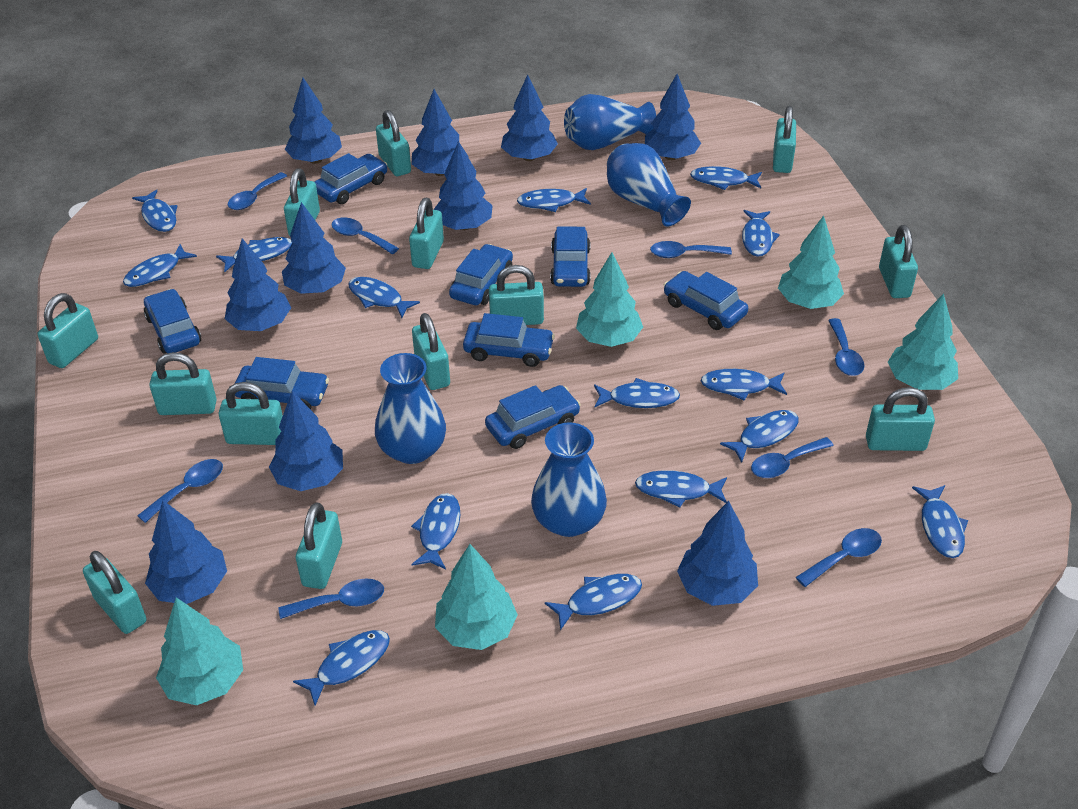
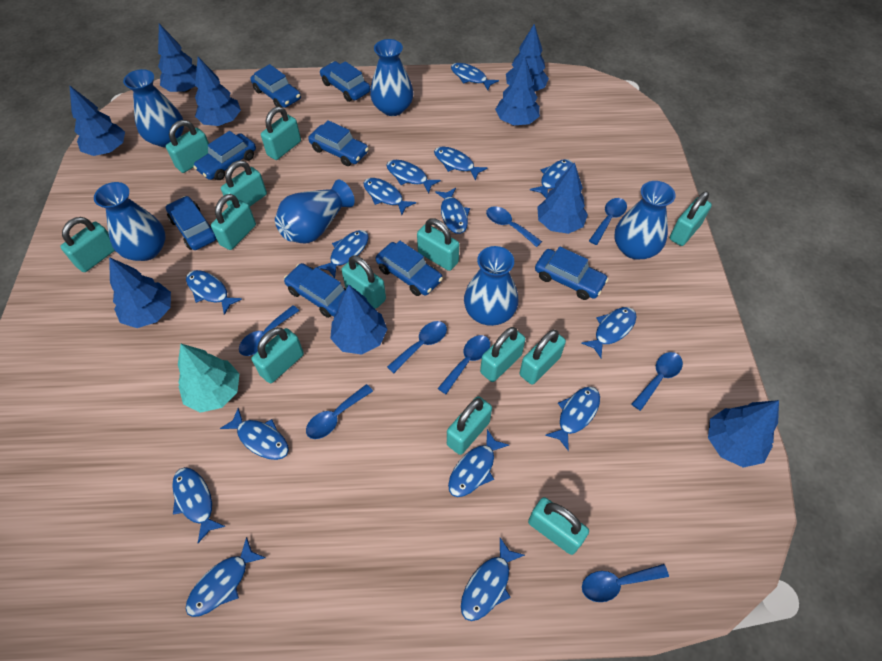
blue tree: [145,500,227,604] [225,238,291,331] [269,390,343,491] [282,202,346,294] [285,77,342,164] [412,89,469,176] [433,141,493,230] [501,74,558,161] [645,74,701,160] [677,501,758,606] = 10 -> [69,85,125,156] [109,257,171,328] [158,24,197,92] [195,57,241,126] [330,285,387,355] [495,56,540,125] [506,24,549,92] [537,162,588,234] [708,400,779,468] = 9
blue vase: [375,353,446,464] [531,422,607,537] [564,94,656,150] [607,143,691,227] = 4 -> [94,182,166,261] [123,69,184,147] [275,180,355,243] [370,39,413,116] [464,246,518,326] [615,181,676,260] = 6
turquoise tree: [156,597,243,705] [435,544,518,650] [576,252,643,347] [778,216,844,309] [888,294,958,390] = 5 -> [178,344,239,413] = 1

